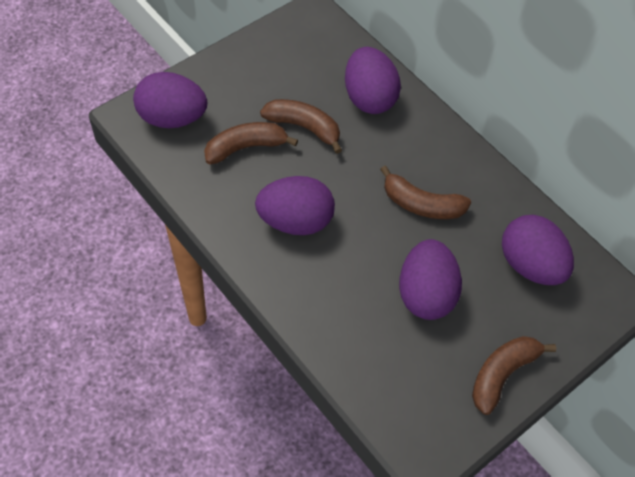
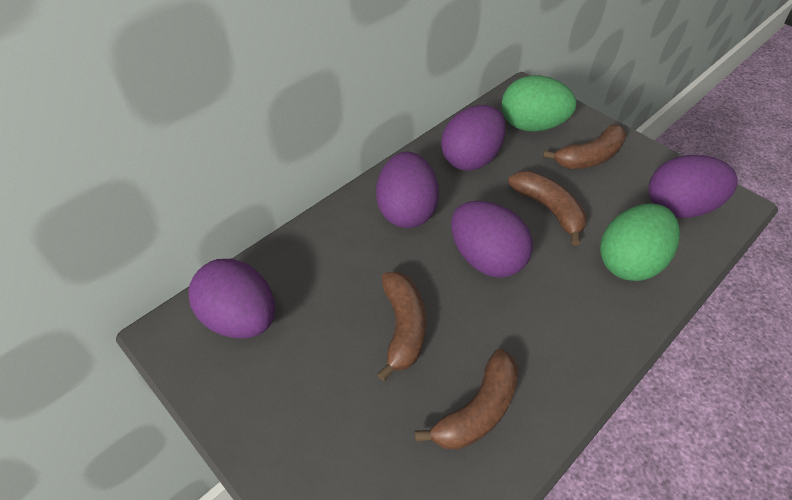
green egg: none = 0 -> [501,75,577,132] [600,203,680,281] = 2

